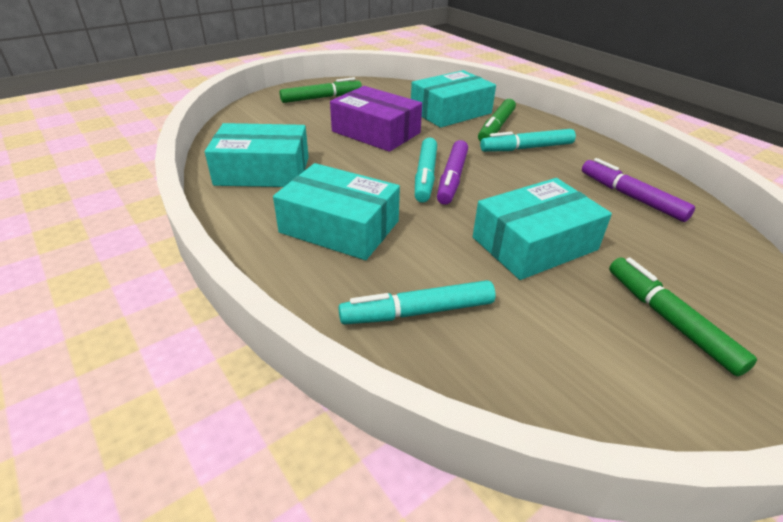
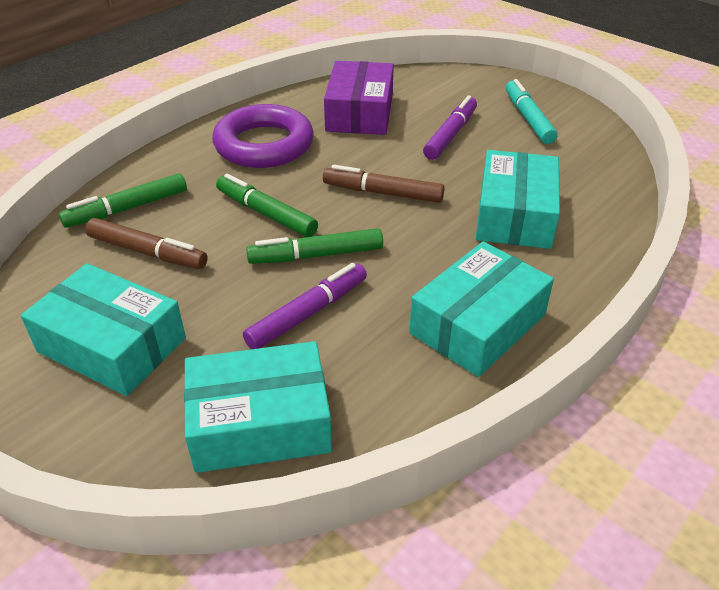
brown marker: none = 0 -> [85,218,208,269] [323,165,445,203] = 2
purple ring: none = 0 -> [212,104,314,168] = 1
turquoise marker: [338,280,496,325] [415,138,437,203] [480,129,576,152] = 3 -> [506,79,557,144] = 1

